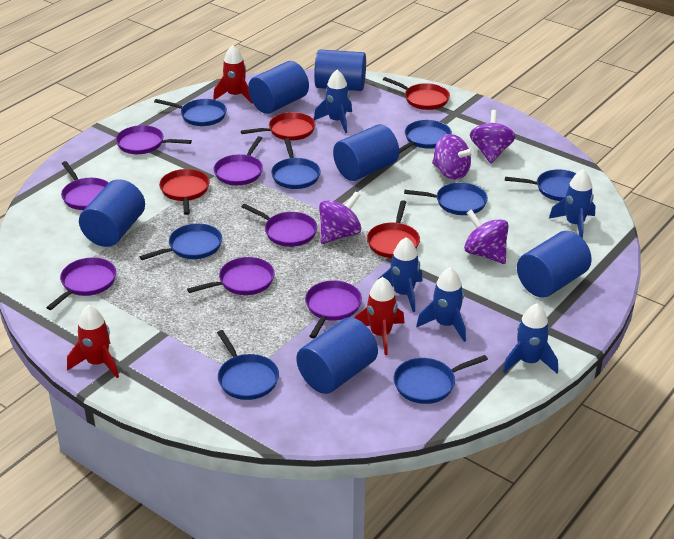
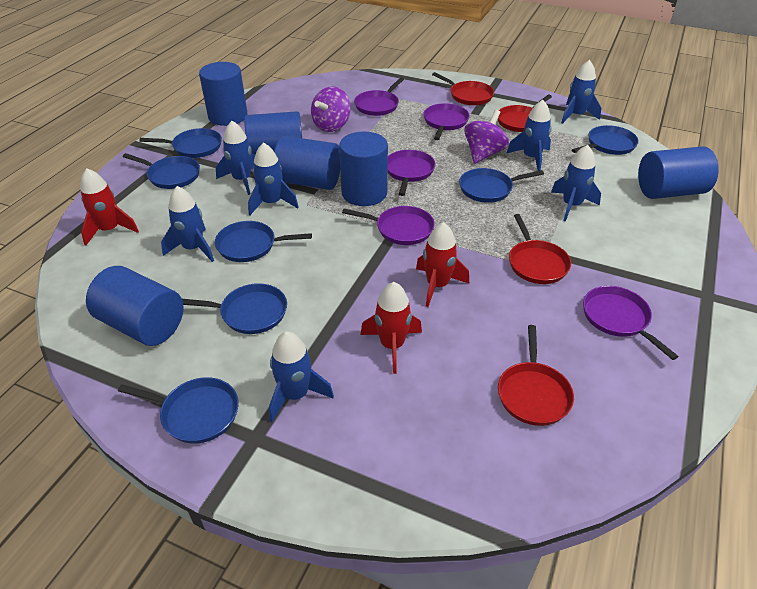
blue pan: [140,223,222,260] [154,99,227,126] [217,330,279,400] [271,138,321,189] [394,355,488,404] [399,120,452,153] [404,182,488,215] [505,169,576,201] = 8 -> [118,377,239,444] [123,153,200,189] [139,128,222,158] [182,283,287,334] [215,221,312,262] [459,168,544,203] [572,125,639,155] = 7
blue rocket: [314,70,352,133] [378,237,423,312] [416,267,466,342] [503,304,558,373] [549,169,595,239] = 5 -> [161,186,214,262] [216,121,255,195] [248,142,299,215] [269,331,334,422] [507,100,552,171] [551,145,601,221] [561,60,601,124] = 7
purple pan: [46,257,116,310] [61,161,109,210] [116,125,192,154] [187,257,275,295] [214,136,263,185] [241,204,317,247] [305,280,362,338] = 7 -> [342,206,435,245] [354,77,404,116] [388,150,435,196] [423,103,470,140] [583,286,679,360] = 5
purple spinning top: [319,192,361,244] [432,134,475,180] [464,209,509,264] [470,110,515,164] = 4 -> [311,86,351,132] [464,110,509,164] = 2

